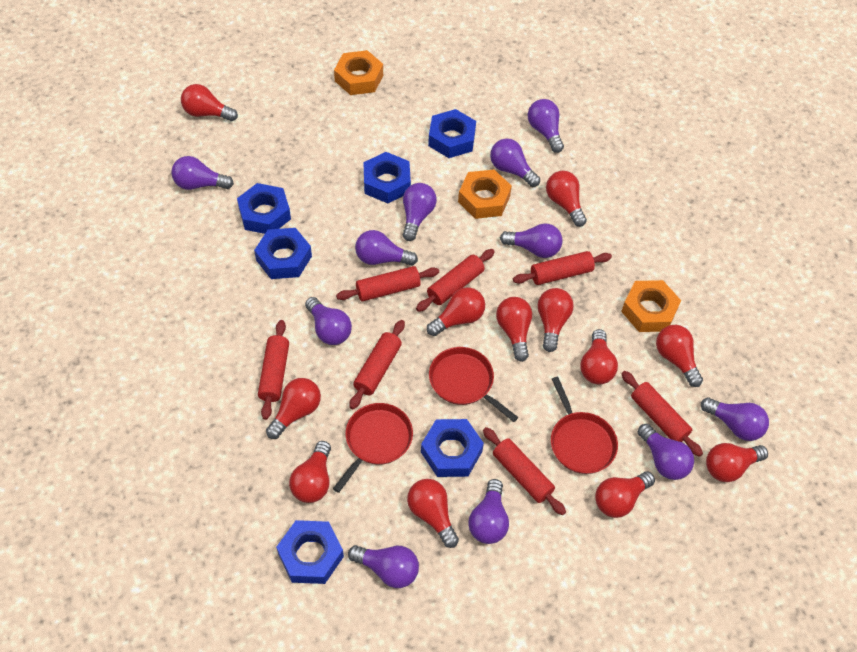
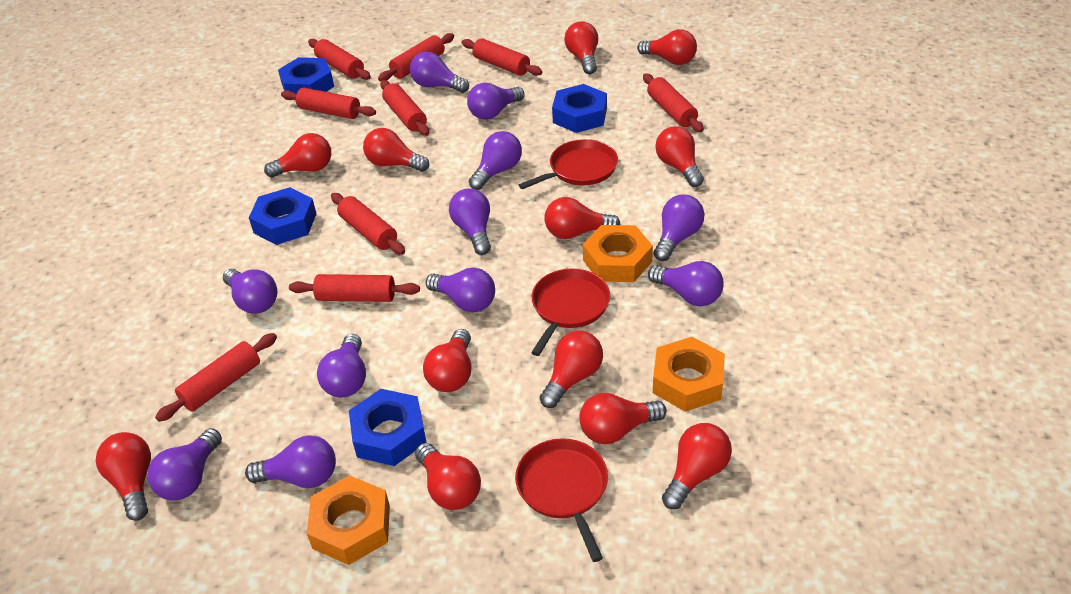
blue nut: [237,183,291,234] [254,228,312,279] [276,520,344,584] [363,152,411,203] [421,419,484,477] [428,109,476,158] = 6 -> [249,187,316,245] [278,57,334,94] [349,389,426,466] [552,84,607,133] = 4
red rolling pin: [258,320,289,420] [336,266,439,301] [349,320,405,409] [416,249,495,312] [483,427,566,515] [513,251,612,285] [621,371,703,457] = 7 -> [155,333,277,422] [281,87,376,119] [289,274,420,302] [308,39,371,80] [331,193,405,255] [378,33,454,82] [380,80,429,136] [462,38,542,76] [643,74,704,132] = 9

